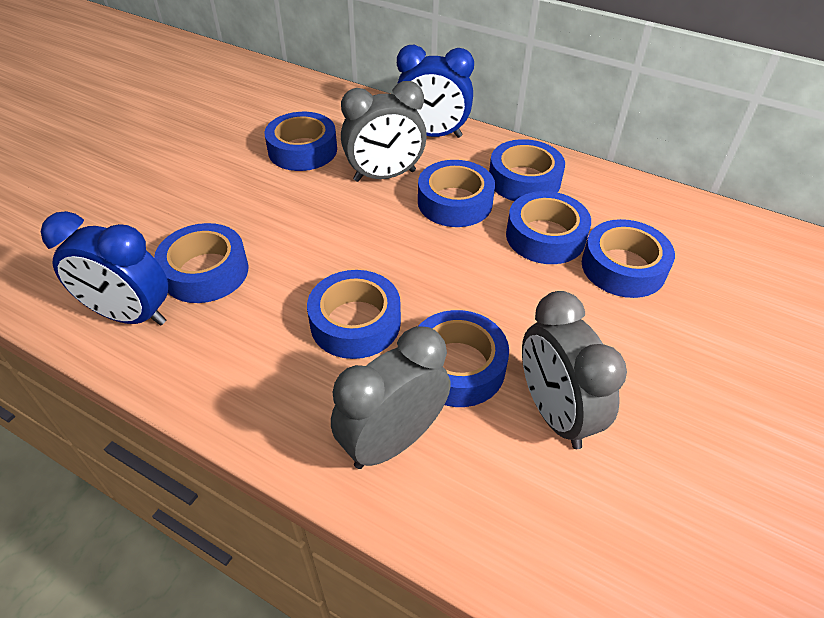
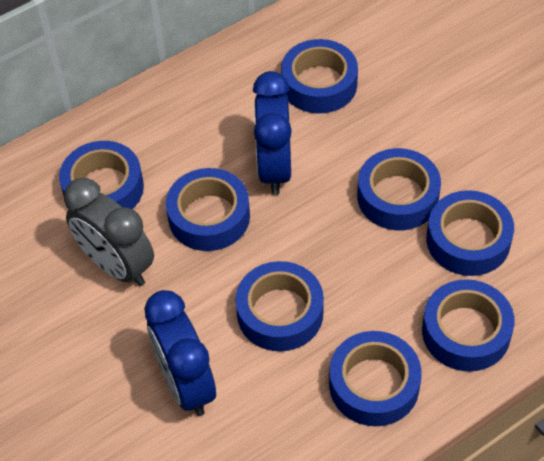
grey clock: [331,326,451,469] [341,81,427,182] [522,291,627,449] = 3 -> [64,178,154,286] = 1

